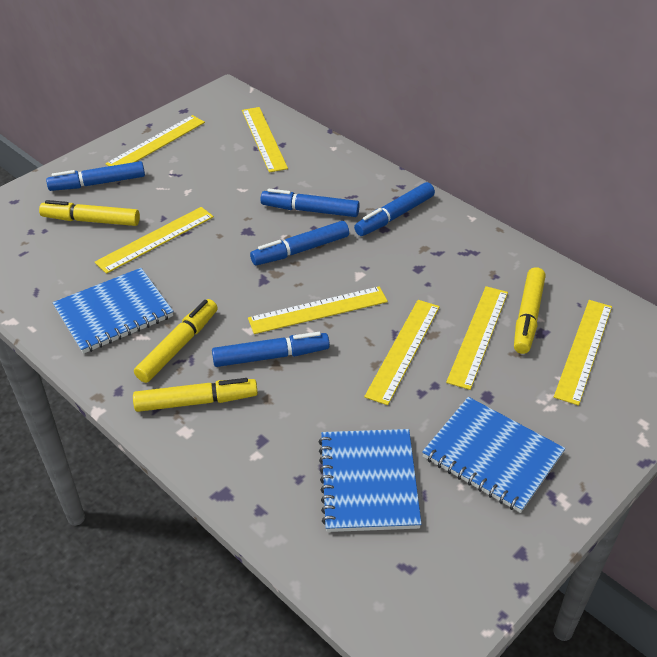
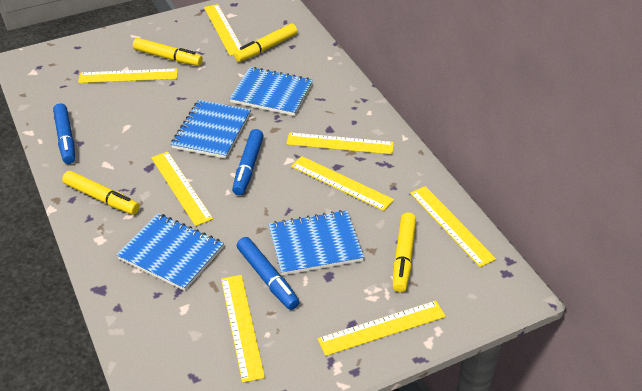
blue marker: [46,161,145,191] [212,332,330,367] [250,221,349,265] [261,189,360,217] [354,182,435,236] = 5 -> [53,103,75,164] [232,129,264,195] [237,237,299,310] = 3
blue notebook: [53,268,173,354] [319,429,422,532] [422,397,565,513] = 3 -> [117,213,224,291] [171,100,251,159] [229,67,313,116] [268,210,364,275] = 4
yellow ruler: [94,207,214,274] [106,115,205,166] [242,107,288,173] [248,286,388,334] [364,300,440,405] [446,286,508,390] [554,300,612,406] = 7 -> [78,69,178,83] [151,152,213,226] [204,4,242,56] [221,275,265,383] [286,132,394,154] [291,156,394,211] [318,301,446,356] [410,186,496,267] = 8

